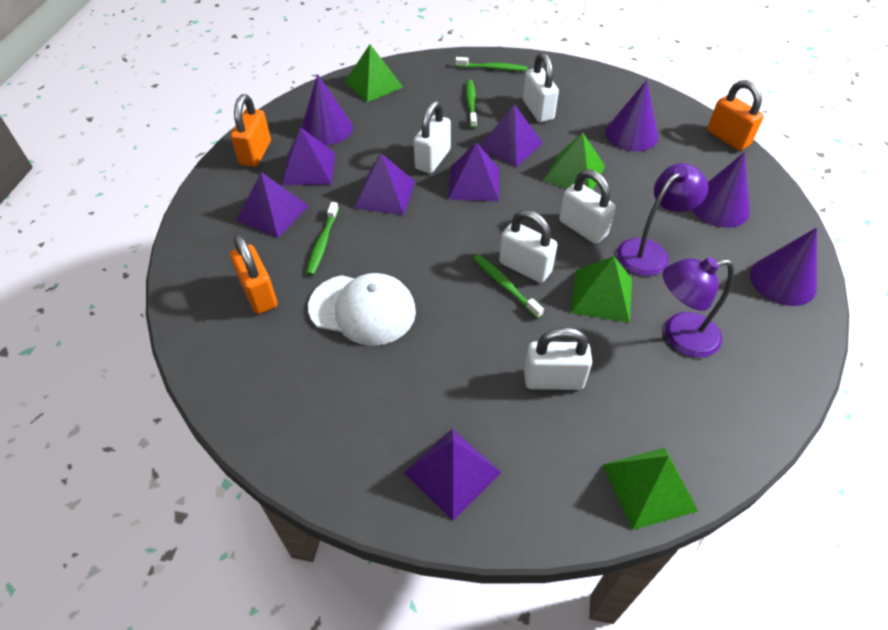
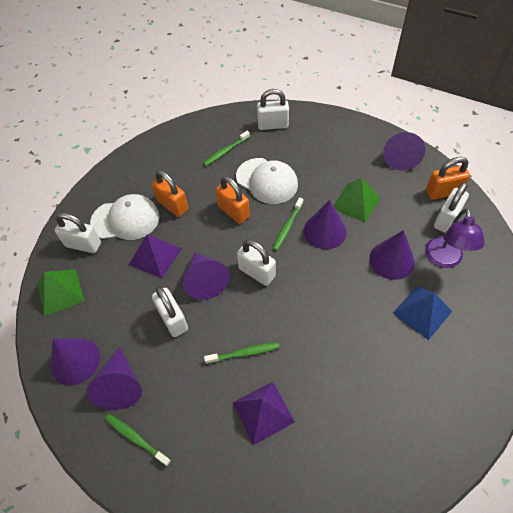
blue pyramid: none = 0 -> [393,286,452,340] = 1
green pyramid: [345,44,403,102] [543,133,605,190] [571,256,632,323] [603,448,698,530] = 4 -> [37,270,84,316] [333,178,381,223] = 2
purple cone: [301,74,353,145] [605,80,658,151] [692,152,750,228] [750,228,817,306] = 4 -> [50,338,100,386] [86,347,142,410] [183,252,229,300] [304,200,346,249] [369,230,415,280] [383,132,425,170] = 6
purple lamp: [617,163,708,276] [663,257,734,358] = 2 -> [425,208,485,268] = 1
purple pyramid: [236,172,309,238] [282,128,335,185] [354,154,415,215] [404,429,502,520] [448,142,499,202] [480,104,543,167] = 6 -> [129,234,182,279] [233,382,295,445] = 2
white cap: [308,273,416,346] = 1 -> [90,194,160,240] [236,158,298,204] = 2

